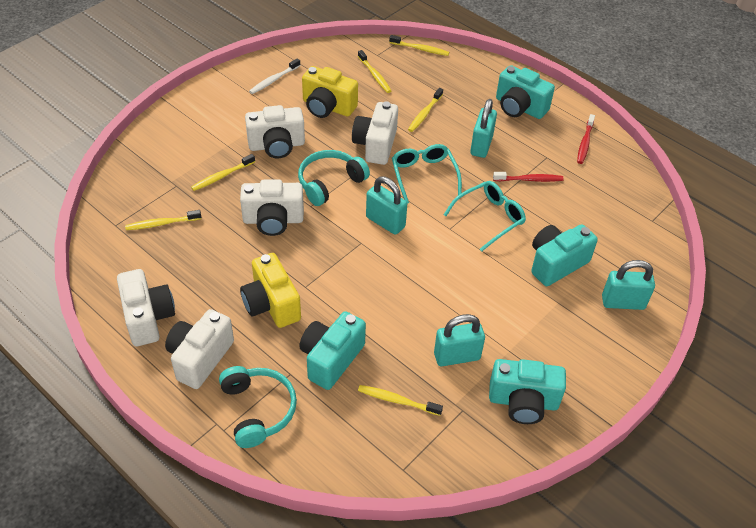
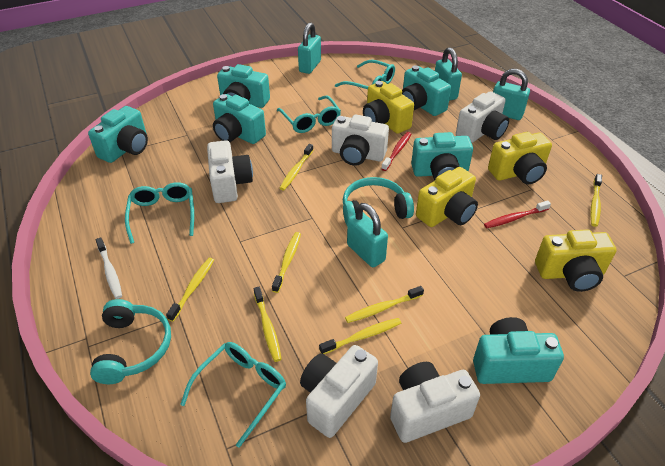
turquoise camera: [299,311,366,390] [489,359,566,424] [496,65,555,119] [531,224,598,286] = 4 -> [88,106,148,163] [213,94,266,144] [217,64,270,108] [402,65,451,116] [411,132,473,180] [473,317,564,384] = 6
turquoise glasses: [392,144,462,204] [444,181,526,251] = 2 -> [125,182,194,244] [180,342,286,448] [277,95,341,133] [335,60,395,89] = 4
yellow camera: [240,253,301,328] [302,66,358,118] = 2 -> [363,81,414,134] [416,167,478,227] [488,132,552,185] [535,229,617,292] = 4
yellow toothbrush: [125,210,201,230] [191,154,255,191] [358,50,391,93] [358,385,443,416] [389,35,449,56] [408,88,443,132] = 6 -> [166,258,214,322] [254,287,282,362] [272,232,301,293] [280,144,313,190] [319,318,401,354] [345,286,424,323] [591,174,602,227] = 7

